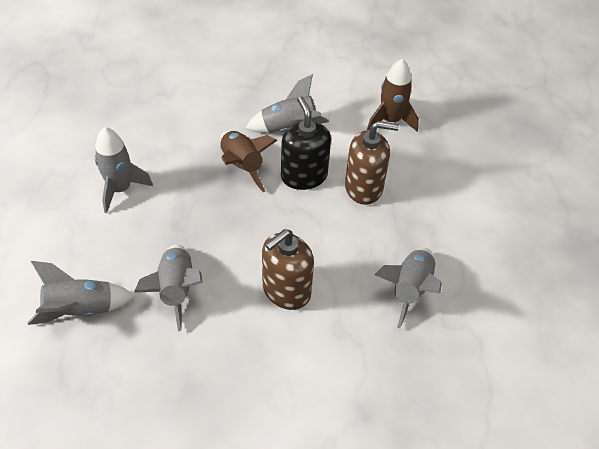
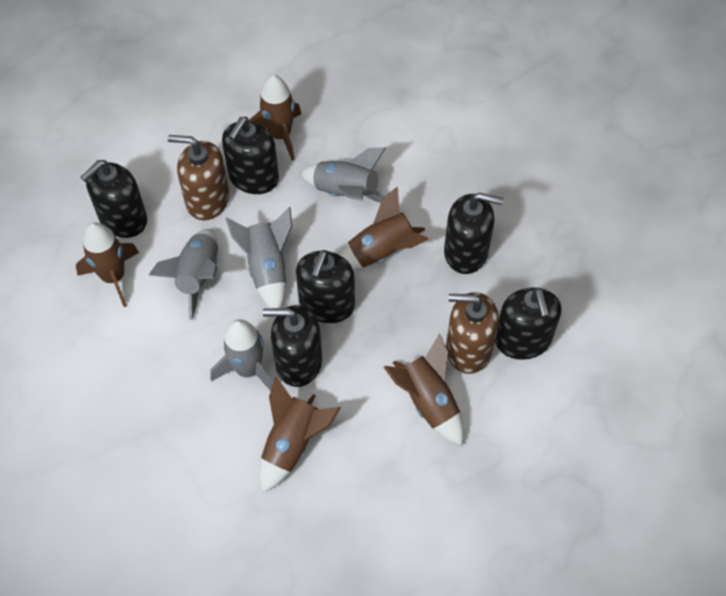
black soap dispenser: [281,96,331,190] = 1 -> [80,160,147,238] [222,117,279,194] [263,305,322,387] [296,250,355,323] [444,192,504,274] [495,287,561,360] = 6
brown rocket: [220,131,278,192] [367,59,419,131] = 2 -> [76,222,139,307] [249,75,301,161] [259,377,341,492] [338,186,429,270] [384,333,464,446] = 5
grey rocket: [27,261,135,325] [95,127,153,213] [134,244,203,331] [246,74,329,133] [375,248,442,328] = 5 -> [149,229,218,320] [210,319,273,391] [225,207,292,308] [300,147,386,203] = 4

